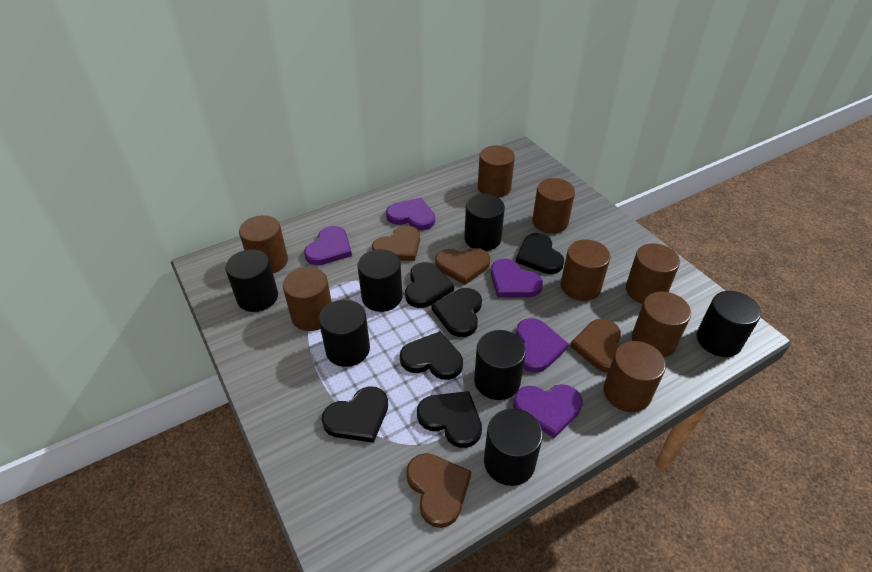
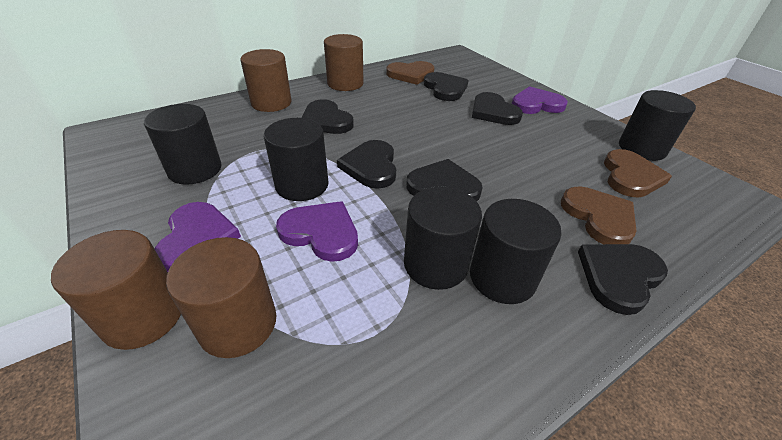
black cylinder: [225,249,278,312] [319,300,370,367] [358,249,402,312] [464,194,505,251] [474,330,526,400] [484,408,543,486] [697,291,761,357] = 7 -> [144,104,222,185] [264,118,329,201] [404,187,482,290] [470,199,562,304] [619,90,696,161] = 5
brown cylinder: [239,215,288,273] [283,267,332,331] [478,145,515,197] [532,178,575,234] [561,239,610,301] [604,341,666,412] [626,243,680,304] [632,291,691,357] = 8 -> [51,230,181,350] [166,237,276,358] [240,49,291,112] [324,34,364,91] = 4
brown heart: [372,226,420,261] [406,453,471,528] [435,248,490,285] [570,319,621,373] = 4 -> [386,61,434,85] [561,186,636,244] [604,149,672,198] = 3
purple heart: [304,226,352,265] [386,198,435,230] [491,259,543,297] [513,384,583,438] [516,318,569,373] = 5 -> [154,202,241,272] [276,201,358,262] [512,86,568,114] = 3

